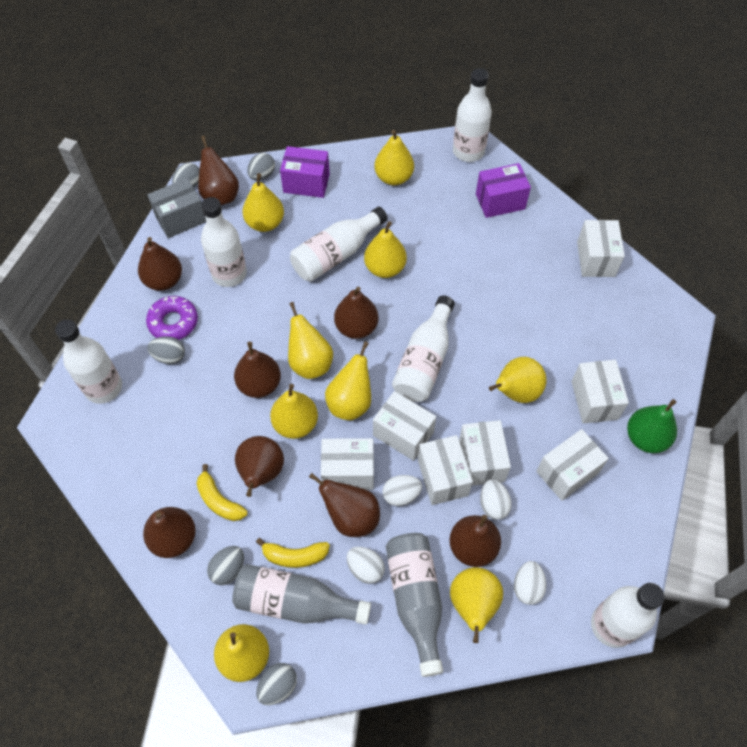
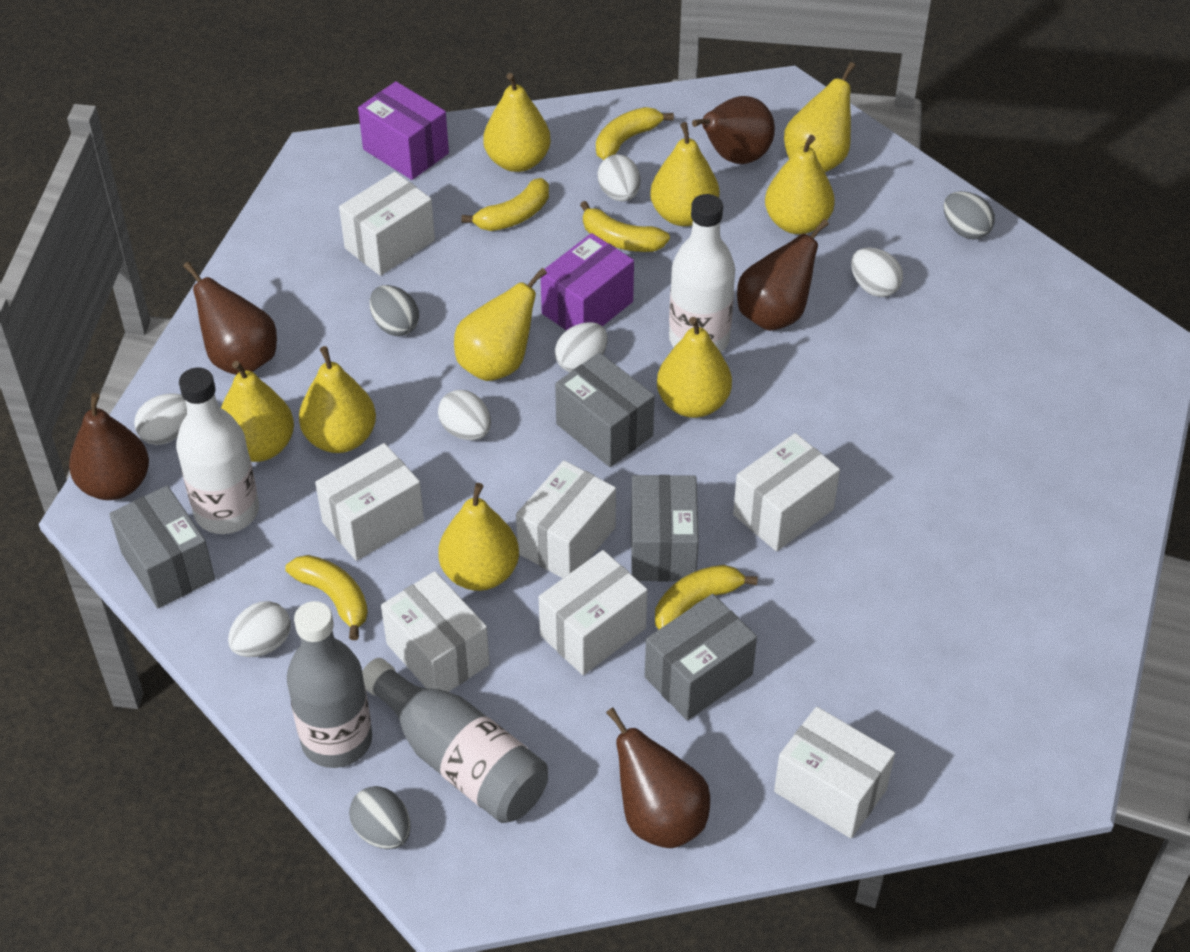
brown pear: [138,237,182,291] [143,507,196,558] [198,136,239,205] [234,342,281,398] [235,436,284,497] [309,473,380,537] [334,287,378,339] [450,515,501,567] = 8 -> [69,393,149,500] [183,262,277,375] [606,708,710,848] [692,96,775,164] [737,219,829,331] = 5
green pear: [627,399,677,453] = 1 -> none = 0
grey box: [148,178,206,238] = 1 -> [109,486,215,608] [555,353,655,467] [631,475,699,582] [645,594,757,720] = 4
grey egg: [147,336,185,364] [172,163,200,187] [207,546,244,585] [247,153,275,180] [256,663,297,705] = 5 -> [349,786,411,849] [370,285,419,336] [944,191,995,240] = 3
purple donut: [146,296,198,340] = 1 -> none = 0
white bottle: [55,319,122,404] [201,197,247,287] [290,207,388,282] [392,295,455,402] [453,68,492,162] [591,583,665,648] = 6 -> [176,367,259,534] [669,194,735,353] = 2
white egg: [347,547,385,584] [382,475,422,506] [480,479,512,520] [514,561,546,605] = 4 -> [134,393,187,445] [228,601,291,657] [438,390,491,440] [555,322,607,372] [597,154,640,202] [851,247,903,297] = 6
yellow banana: [196,464,247,521] [256,538,330,568] = 2 -> [285,555,368,640] [461,178,549,231] [580,201,670,252] [596,107,674,160] [655,565,758,630] = 5

